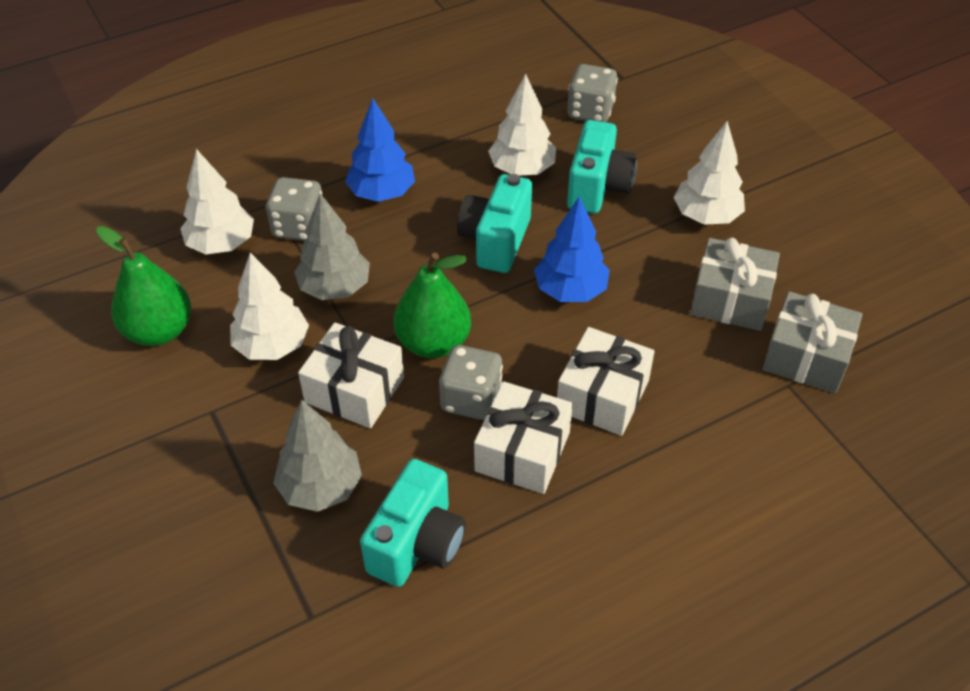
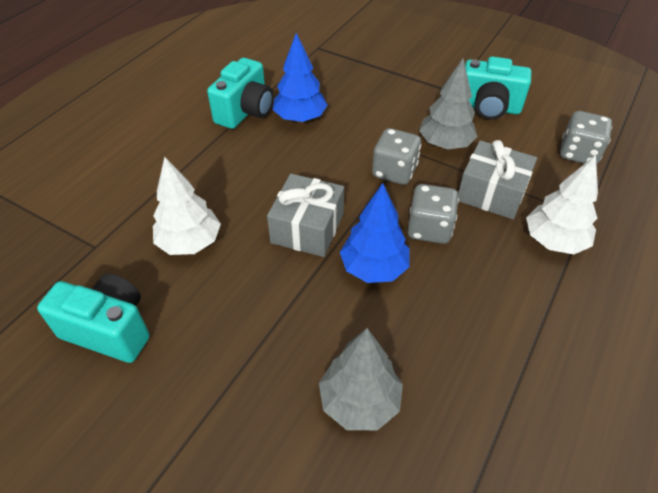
green pear: [96,226,191,346] [393,253,471,358] = 2 -> none = 0
white gift: [298,322,404,428] [474,381,573,494] [557,327,655,436] = 3 -> none = 0
white tree: [180,149,254,254] [230,253,309,360] [488,74,556,176] [673,121,745,225] = 4 -> [153,157,221,255] [526,155,598,254] = 2

